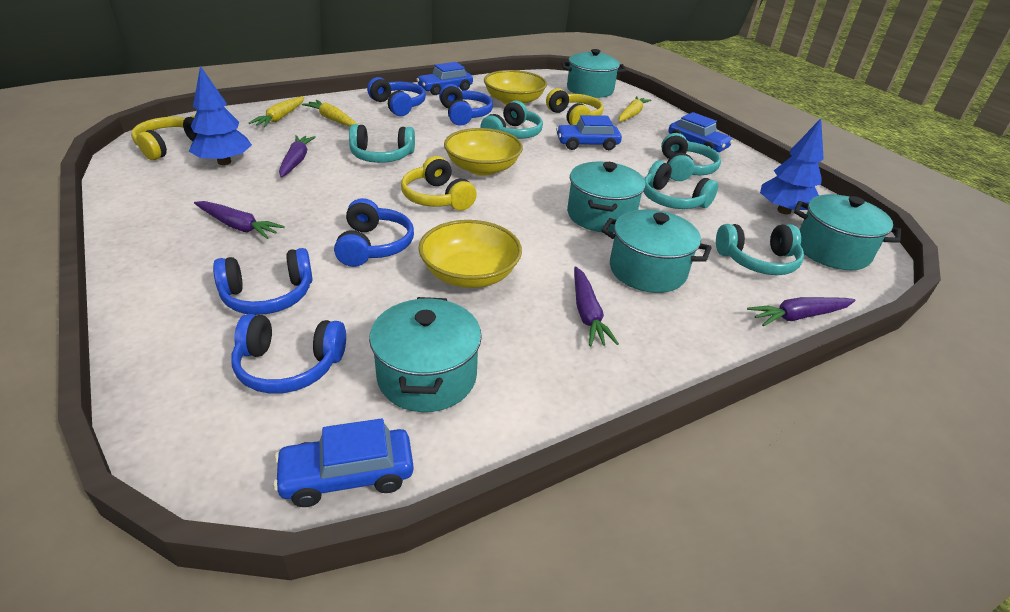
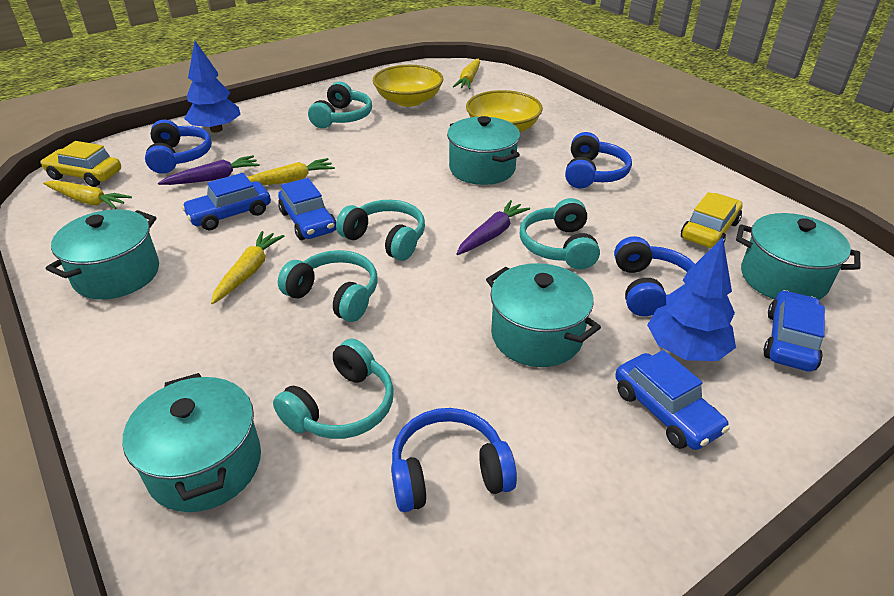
blue headphones: [213,248,313,315] [231,314,346,394] [334,198,414,267] [367,77,426,116] [439,84,493,126] = 5 -> [145,120,212,174] [391,408,517,512] [565,132,632,188] [614,236,695,316] = 4
purple carrot: [194,201,285,239] [279,135,316,178] [574,266,619,346] [747,297,856,326] = 4 -> [158,155,259,185] [456,200,530,255] = 2
yellow bowl: [418,220,522,288] [444,128,523,176] [484,70,547,105] = 3 -> [373,65,444,107] [466,90,543,132] = 2
yellow car: none = 0 -> [41,141,121,187] [681,192,742,248] = 2
yellow carrot: [249,97,304,127] [302,100,358,127] [619,96,652,122] = 3 -> [43,180,132,209] [211,231,284,304] [247,158,335,185] [453,58,480,89] = 4
yellow headphones: [131,115,198,160] [401,156,477,210] [546,88,604,125] = 3 -> none = 0

